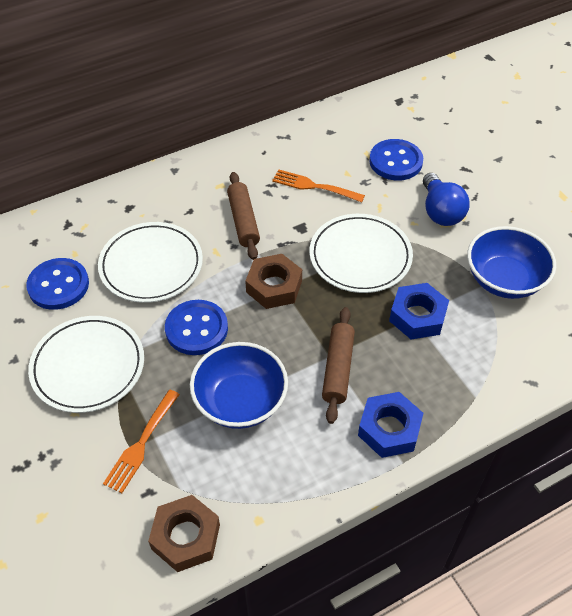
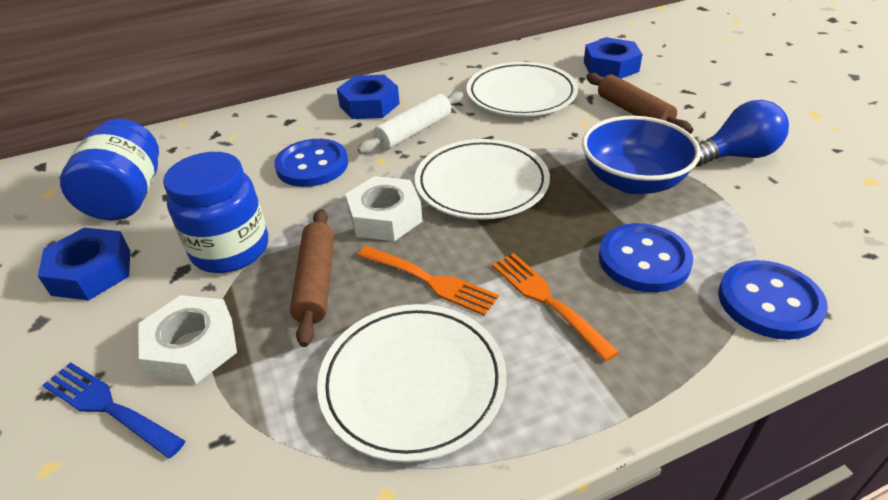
blue bowl: [190,342,288,429] [467,226,556,299] = 2 -> [582,116,701,194] = 1
blue fork: none = 0 -> [42,362,185,459] = 1
blue jar: none = 0 -> [60,118,159,221] [163,152,268,273] = 2
blue nut: [358,392,424,458] [389,283,449,340] = 2 -> [38,228,130,300] [337,75,400,119] [584,37,643,79] = 3
brown nut: [148,495,220,572] [245,254,302,309] = 2 -> none = 0
white nut: none = 0 -> [139,295,237,384] [345,176,423,241] = 2
white rolling pin: none = 0 -> [357,91,463,154] = 1

